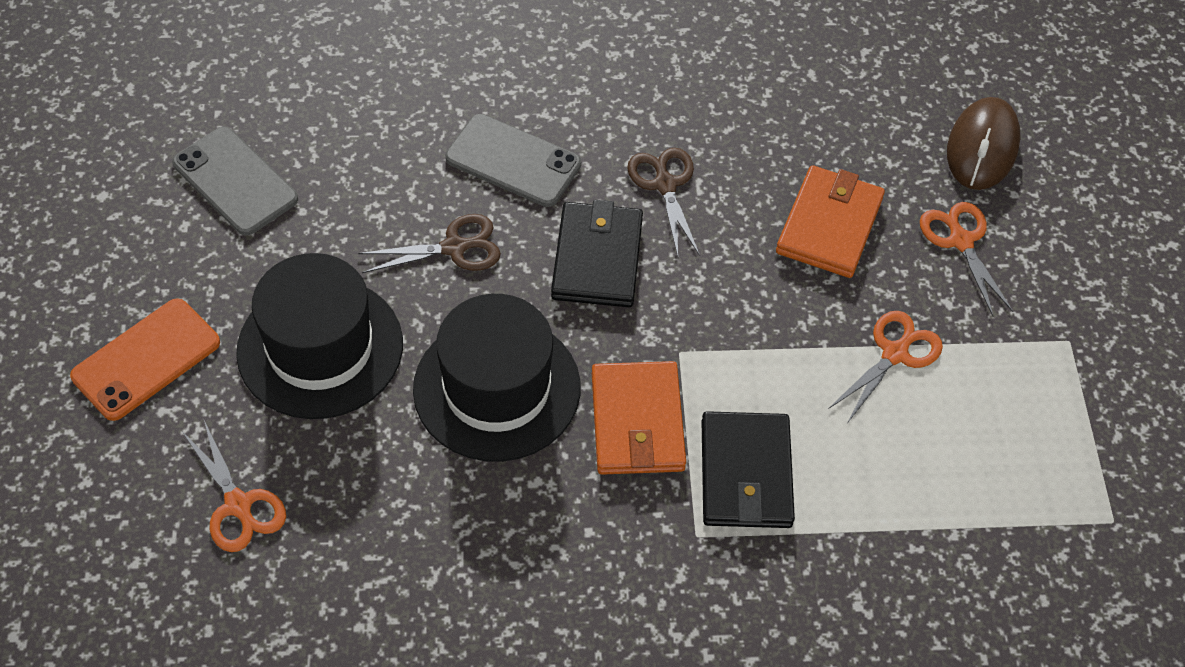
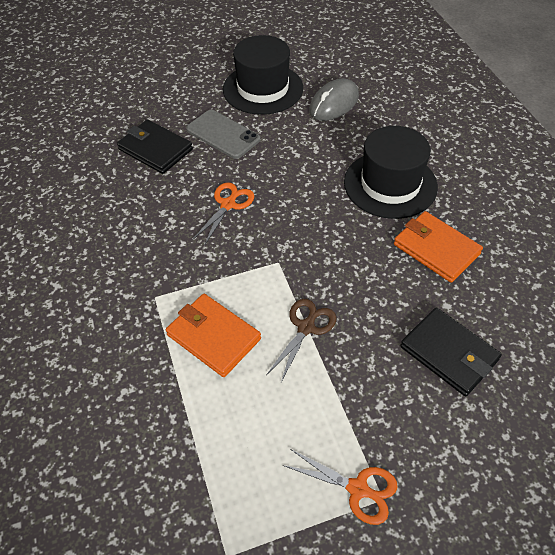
brown mouse: [947,97,1020,190] = 1 -> none = 0
brown scissors: [358,214,501,273] [627,148,700,256] = 2 -> [266,299,336,382] = 1
grey mouse: none = 0 -> [309,78,359,121] = 1
grey phone: [172,127,298,235] [445,114,581,207] = 2 -> [186,110,261,159] = 1
orange phone: [70,298,220,421] = 1 -> none = 0
orange scissors: [183,420,286,552] [828,311,943,422] [920,202,1013,316] = 3 -> [192,183,254,246] [283,449,398,525] = 2

